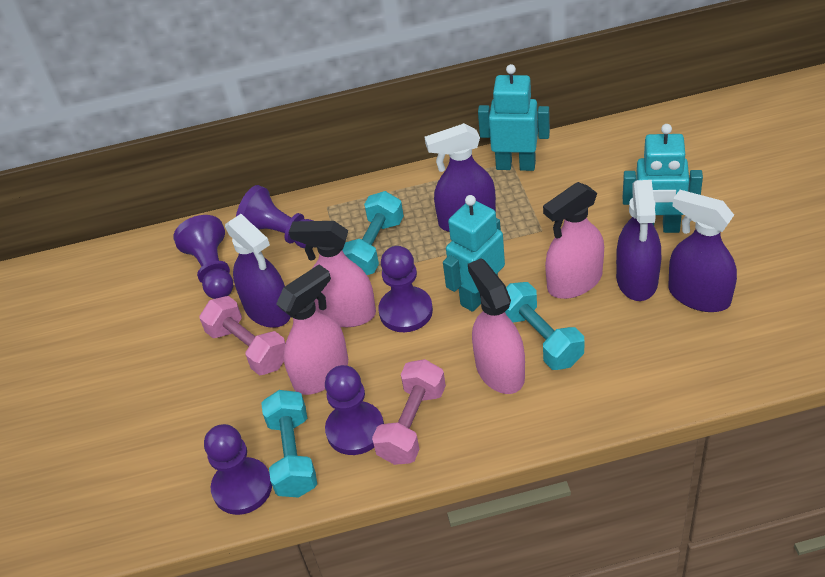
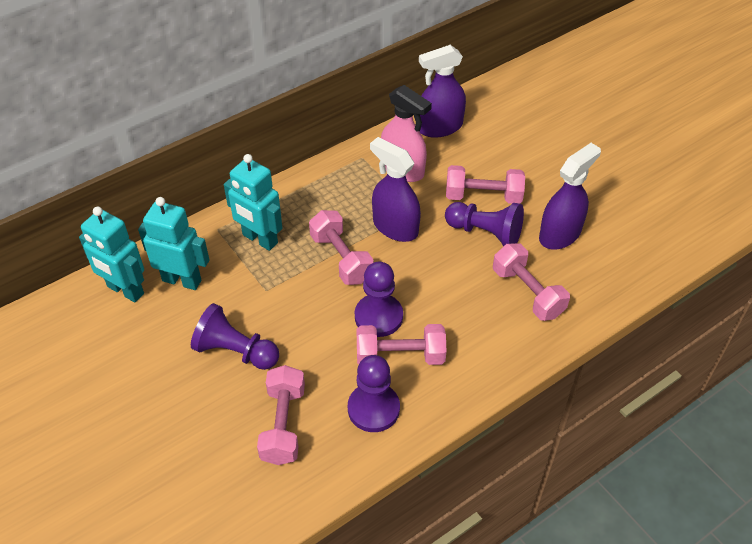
pink dumbbell: [199,296,285,375] [372,359,446,465] = 2 -> [257,365,305,465] [309,210,373,285] [357,324,446,365] [446,165,525,204] [493,243,570,321] = 5
pink spray bottle: [276,264,348,395] [289,221,376,327] [468,258,525,394] [543,182,604,299] = 4 -> [381,85,432,182] = 1
purple pawn: [173,215,233,299] [204,424,272,515] [236,185,314,248] [325,365,384,455] [378,246,433,332] = 5 -> [191,303,279,370] [348,355,400,432] [355,262,403,337] [445,202,524,247] = 4
purple spray bottle: [225,214,291,328] [425,123,496,232] [616,180,661,301] [668,190,737,312] = 4 -> [370,137,421,242] [419,45,466,138] [539,143,601,250] = 3
turquoise dumbbell: [261,390,317,498] [342,191,404,275] [505,282,584,370] = 3 -> none = 0

